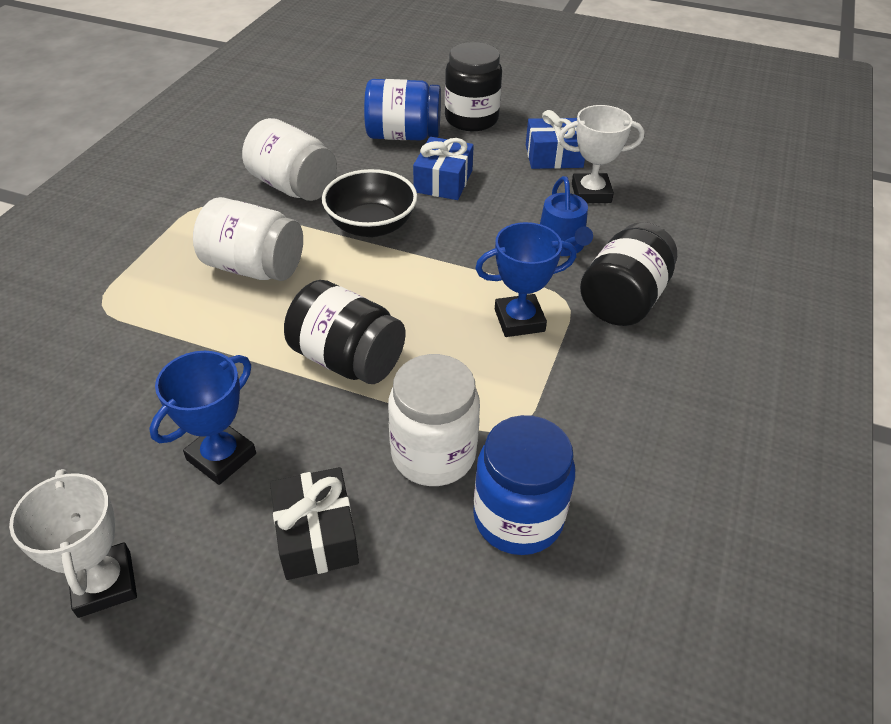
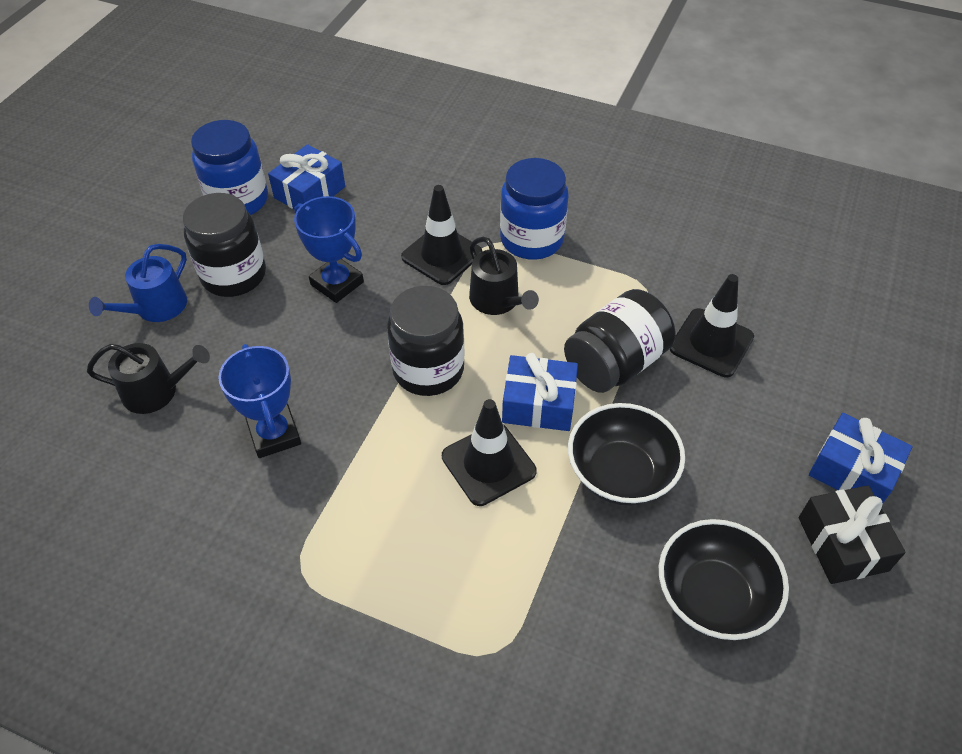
black bowl: [322,169,417,237] = 1 -> [568,403,685,506] [659,519,789,640] = 2
black traffic cone: none = 0 -> [401,185,482,285] [442,399,537,506] [670,274,754,377] = 3
black watering can: none = 0 -> [87,343,210,414] [469,237,539,315] = 2
blue gift: [413,137,474,200] [526,110,585,169] = 2 -> [268,144,345,209] [502,353,578,431] [809,413,913,503] = 3
white jar: [193,197,303,281] [242,118,337,201] [388,354,480,486] = 3 -> none = 0
white trophy: [9,469,137,618] [558,105,645,203] = 2 -> none = 0

